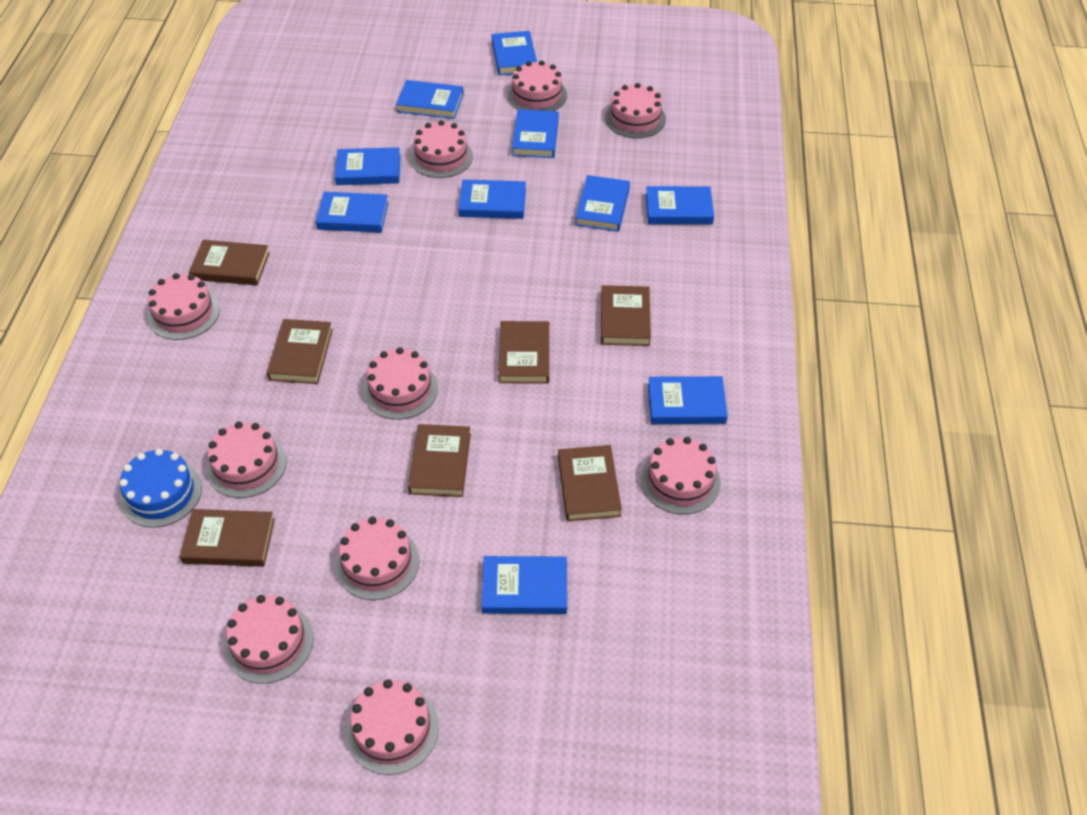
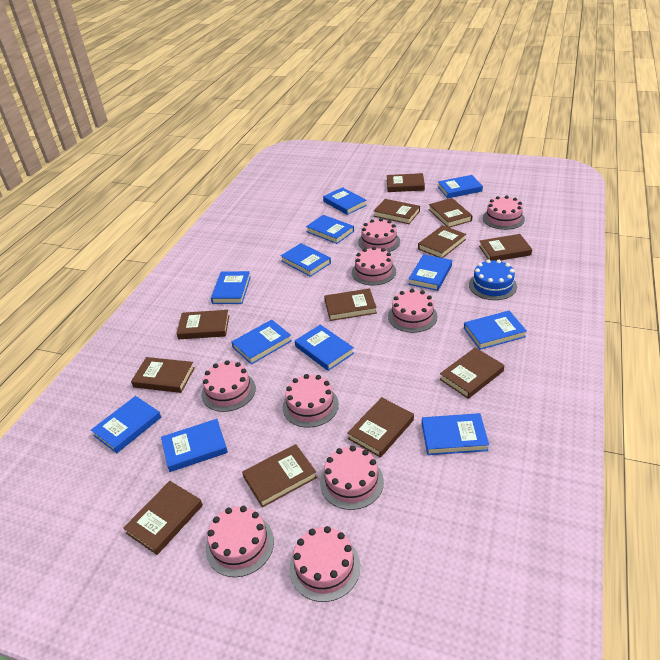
blue book: [316,192,389,233] [335,147,401,185] [396,80,464,119] [458,179,526,219] [481,556,567,614] [492,31,537,75] [512,109,559,158] [575,175,630,232] [646,186,714,224] [648,376,728,424] = 10 -> [91,396,161,453] [161,419,228,472] [211,271,251,304] [232,320,292,365] [281,243,331,277] [295,325,354,371] [306,215,354,244] [323,187,367,215] [408,254,452,291] [422,413,489,455] [438,175,483,198] [464,311,527,350] = 12
brown book: [179,509,275,567] [189,240,270,286] [267,319,333,384] [408,424,471,497] [498,321,549,384] [558,445,622,522] [601,285,651,346] = 7 -> [123,481,203,555] [131,357,195,393] [176,310,229,339] [242,444,317,508] [324,288,377,321] [347,397,414,458] [374,199,420,224] [387,173,425,192] [418,225,466,258] [429,198,473,228] [440,347,504,399] [479,234,532,261] = 12
pink cake: [148,273,220,340] [207,421,286,498] [225,595,314,684] [335,517,419,600] [346,679,439,775] [363,347,438,420] [410,120,473,178] [508,60,567,111] [605,83,666,138] [641,437,721,514] = 10 -> [201,360,256,412] [206,506,274,577] [283,374,339,428] [289,526,360,602] [320,446,384,510] [352,247,396,285] [358,218,400,252] [388,289,438,333] [483,196,525,230] = 9

